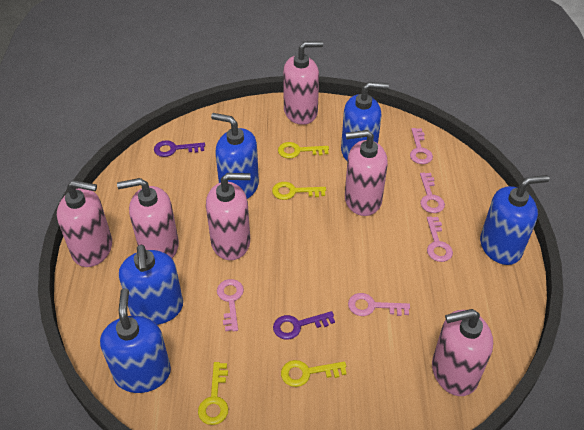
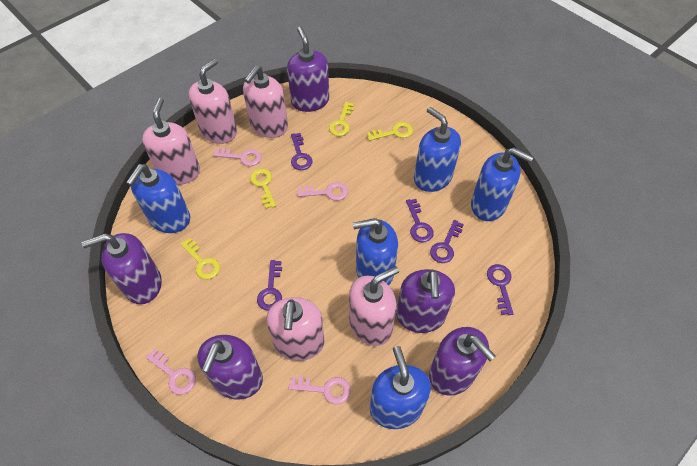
pink key: [217,279,244,332] [348,293,410,316] [410,128,433,164] [420,173,445,213] [427,216,453,262] = 5 -> [146,349,196,395] [213,148,262,166] [289,376,351,405] [298,182,348,201] = 4
pink soap dispenser: [57,180,112,267] [117,178,179,258] [206,173,251,260] [283,41,323,125] [345,130,388,216] [432,309,493,396] = 6 -> [142,98,200,185] [189,59,237,144] [243,65,288,138] [266,297,324,361] [349,266,399,346] = 5
purple key: [154,140,205,157] [273,311,335,340] = 2 -> [257,260,282,311] [291,133,313,170] [406,199,434,243] [430,220,464,263] [487,264,514,315] = 5
purple soap dispenser: none = 0 -> [81,233,162,304] [198,335,263,400] [287,27,329,112] [396,269,455,333] [429,327,496,396] = 5

